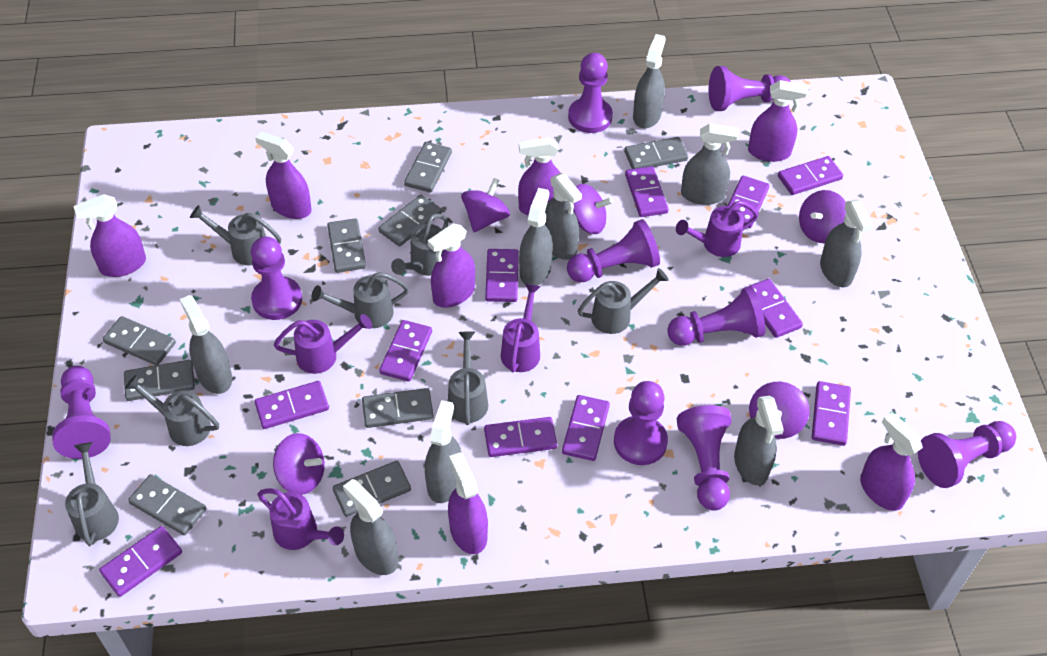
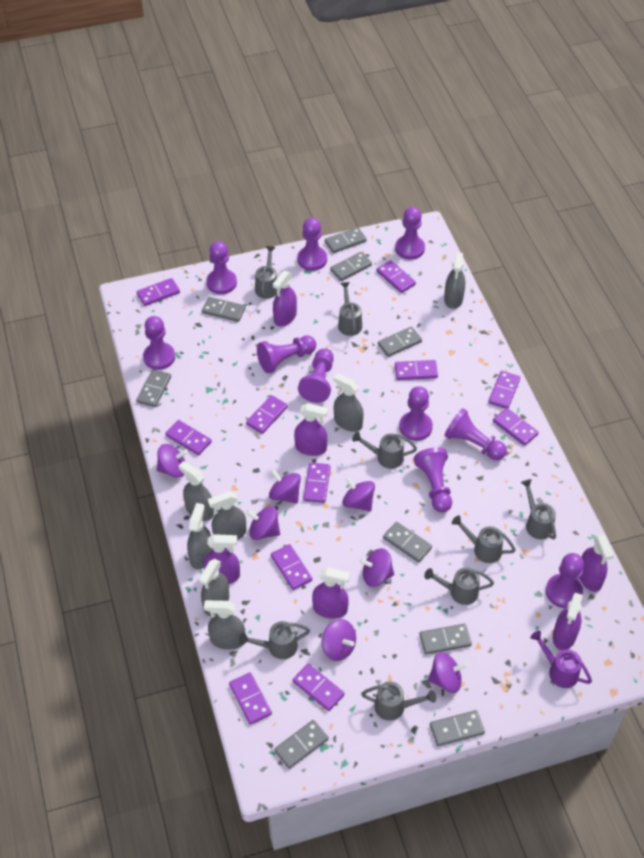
grey spray bottle: [180,295,232,394] [343,479,398,575] [425,400,461,503] [519,188,553,286] [544,173,582,260] [633,34,666,129] [681,123,739,205] [734,395,784,485] [820,200,873,287] = 9 -> [178,461,214,521] [187,503,213,569] [199,559,229,616] [204,600,245,650] [208,491,246,540] [333,373,364,432] [444,253,465,309] = 7
grey watering can: [65,442,119,546] [125,375,219,446] [190,205,281,265] [311,272,409,328] [391,214,449,276] [448,332,488,425] [578,268,669,334] = 7 -> [239,621,310,659] [255,246,277,299] [338,282,362,336] [352,432,417,469] [361,682,436,721] [424,567,494,605] [452,515,516,563] [521,479,556,540] = 8
purple pawn: [52,366,111,459] [251,236,302,320] [567,219,660,283] [568,53,613,133] [614,381,668,465] [667,287,765,346] [677,405,732,511] [708,66,791,111] [918,421,1016,488] = 9 -> [143,316,175,370] [206,241,237,294] [257,336,316,373] [297,218,327,271] [298,348,334,403] [395,207,425,260] [399,386,433,441] [414,447,452,513] [444,408,507,460] [546,553,584,608] = 10
purple spinning top: [273,433,325,495] [461,178,510,232] [573,184,613,234] [749,382,809,439] [799,190,846,243] = 5 -> [157,444,188,478] [246,506,280,540] [269,469,301,504] [322,619,356,661] [342,477,375,512] [359,548,394,587] [428,652,468,693] = 7
purple spray bottle: [73,194,146,277] [255,132,312,219] [428,223,475,308] [448,452,488,554] [518,137,560,215] [748,80,808,162] [860,413,923,511] = 7 -> [203,534,240,584] [273,271,297,327] [294,403,328,456] [312,568,350,619] [553,593,583,650] [579,533,614,592] = 6
purple watering can: [257,488,344,550] [274,314,372,374] [501,284,541,372] [676,201,758,257] = 4 -> [530,631,592,688] = 1

